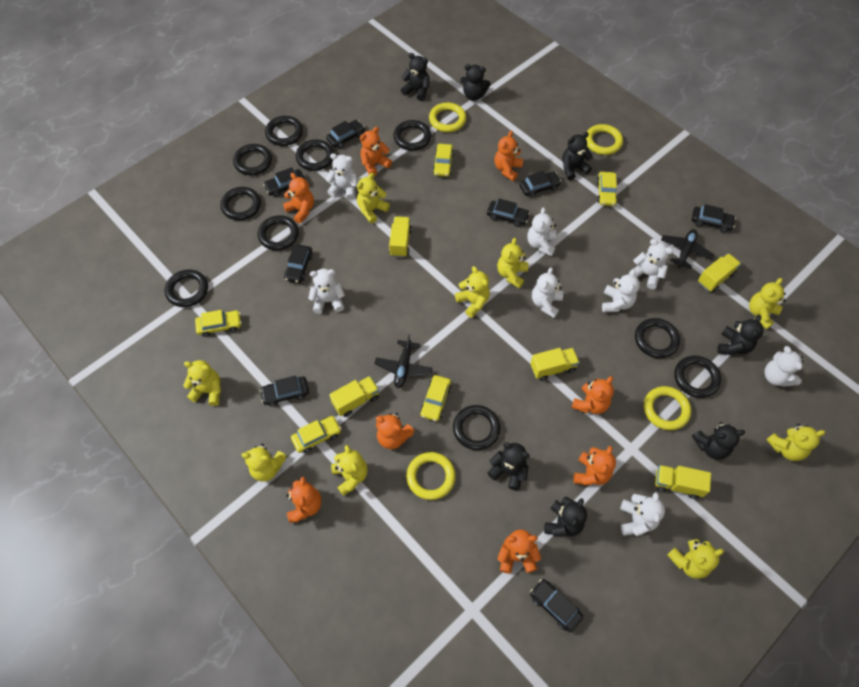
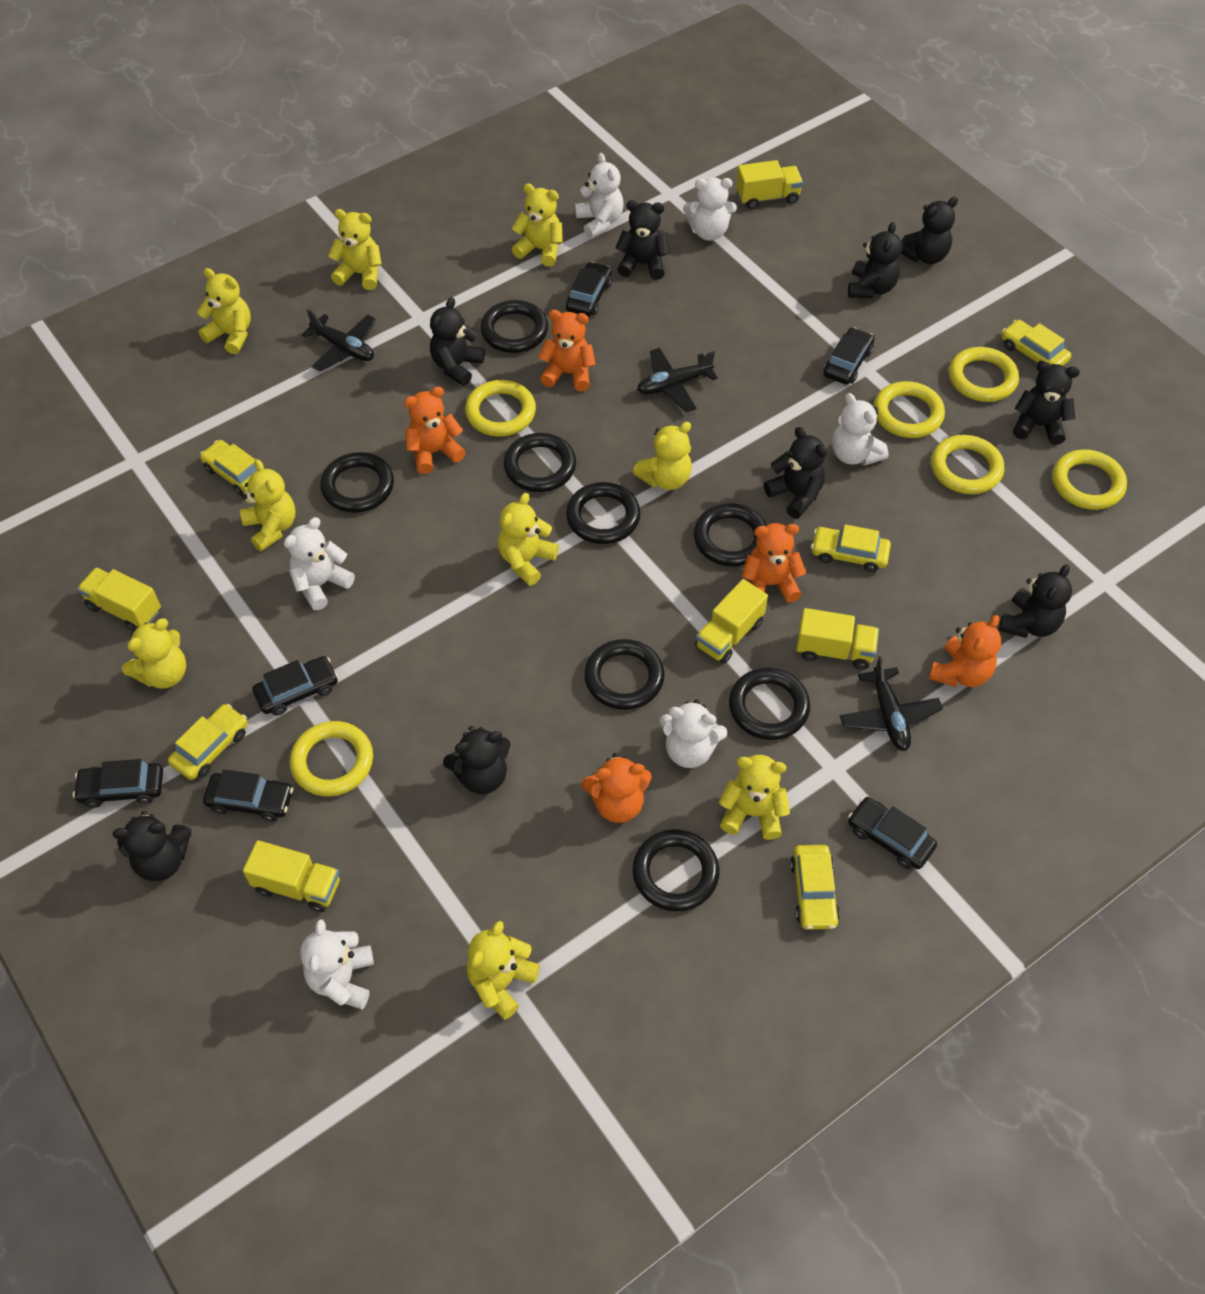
black car: [260,376,309,407] [263,167,305,197] [284,244,313,283] [326,120,365,148] [487,199,530,227] [519,171,561,198] [530,579,583,632] [692,204,736,232] = 8 -> [73,759,163,808] [203,770,293,822] [252,656,338,716] [566,262,612,317] [823,327,875,385] [848,797,937,869] = 6
black plane: [374,334,432,388] [661,229,714,269] = 2 -> [302,309,376,372] [637,348,718,412] [840,656,943,751] = 3
black ring: [165,269,208,307] [220,187,261,220] [233,144,272,175] [258,215,299,251] [265,116,303,146] [296,139,334,171] [393,120,431,151] [453,405,500,450] [635,318,680,358] [674,355,721,398] = 10 -> [320,452,394,513] [480,300,548,353] [503,433,576,492] [566,482,641,544] [584,639,665,710] [632,829,719,912] [694,503,767,567] [729,668,810,740] = 8
black teddy bear: [401,53,430,101] [460,64,491,101] [488,442,530,490] [544,497,587,537] [562,132,593,180] [692,422,745,460] [717,315,764,355] = 7 -> [113,811,191,881] [430,297,485,386] [443,726,511,794] [615,200,670,280] [764,427,827,519] [848,222,902,298] [901,197,958,264] [999,565,1072,638] [1013,362,1080,445] = 9
orange teddy bear: [283,173,314,224] [286,477,322,523] [360,127,392,176] [376,413,414,449] [494,131,523,181] [498,530,541,574] [572,376,614,414] [573,446,616,485] = 8 -> [404,386,466,474] [538,310,595,391] [581,753,652,823] [742,523,806,603] [929,615,1001,687] = 5
white teddy bear: [308,269,345,314] [326,153,358,200] [527,207,556,256] [532,267,563,318] [602,269,640,313] [620,492,665,536] [629,239,673,289] [765,346,804,387] = 8 -> [284,517,355,610] [300,919,374,1009] [575,153,623,238] [659,699,727,768] [683,177,737,241] [832,393,889,466] = 6
yellow ring: [406,452,456,500] [429,102,466,132] [586,124,623,155] [644,386,691,430] = 4 -> [290,721,373,796] [465,380,536,437] [874,381,945,438] [931,435,1004,494] [949,347,1019,402] [1052,449,1127,510] = 6

